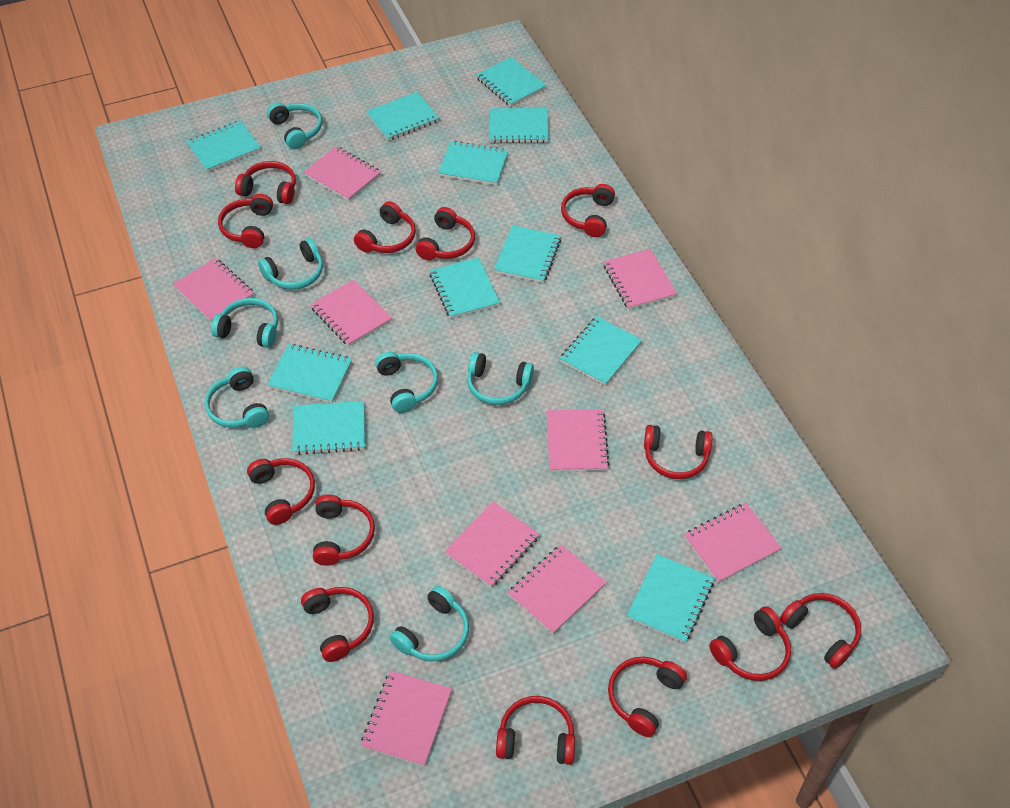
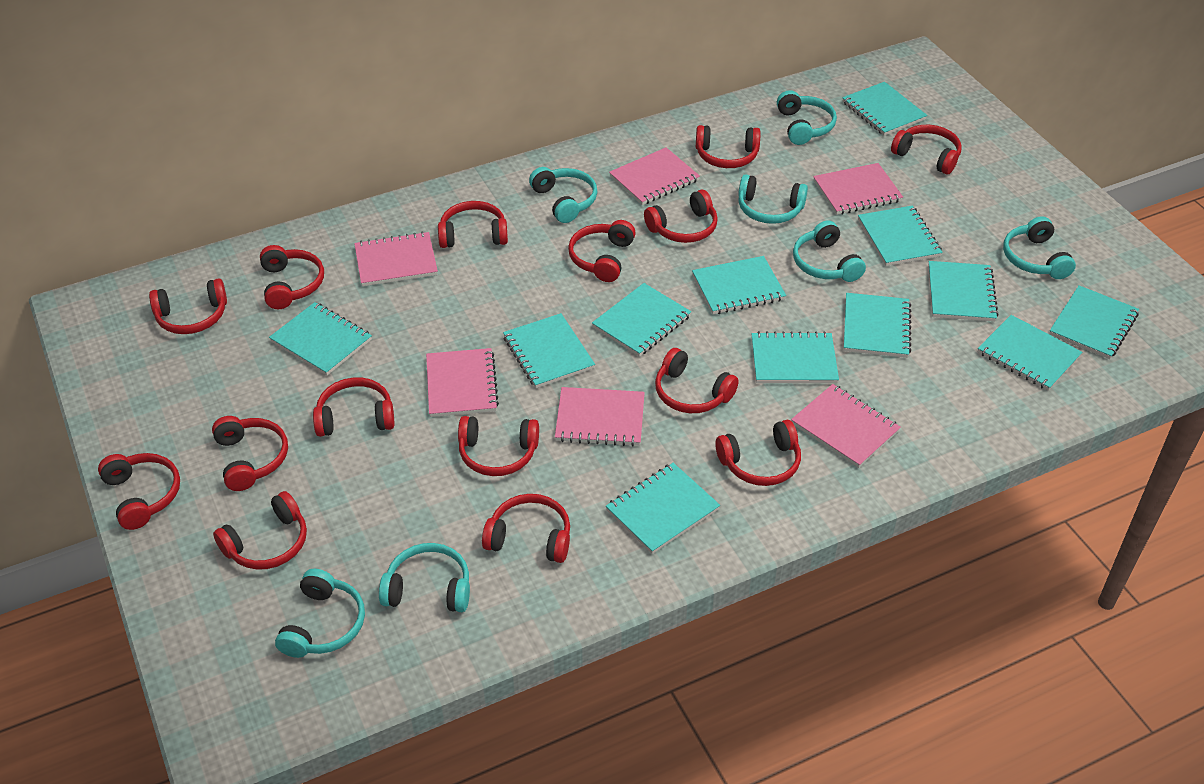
pink notebook: [173,258,254,323] [304,146,381,201] [310,280,392,346] [361,671,452,766] [444,502,540,588] [508,545,607,634] [546,409,610,472] [603,249,677,310] [684,503,782,583] = 9 -> [354,232,438,286] [426,348,499,417] [555,387,645,447] [609,147,700,205] [791,384,901,468] [813,163,903,215] = 6
red headphones: [218,194,273,248] [235,161,296,204] [247,458,315,525] [301,587,374,662] [313,495,375,566] [354,201,416,253] [416,207,475,260] [496,696,575,765] [561,184,615,237] [608,657,687,737] [644,425,712,479] [709,606,791,681] [780,593,861,669] = 13 -> [98,453,180,530] [149,278,227,334] [212,416,288,491] [213,491,307,570] [260,245,324,309] [313,378,395,437] [438,201,508,248] [458,416,539,476] [482,494,570,563] [568,220,636,282] [644,190,718,243] [655,348,739,413] [696,125,760,168] [715,420,801,486] [891,125,962,175] = 15
turquoise notebook: [187,121,261,172] [267,344,352,403] [292,401,365,455] [366,92,439,141] [430,257,500,319] [438,141,508,185] [476,57,547,107] [489,108,549,143] [494,225,561,283] [560,316,642,386] [627,554,714,643] = 11 -> [269,302,372,375] [503,313,595,388] [592,283,691,357] [606,463,720,554] [692,256,786,314] [751,331,839,383] [843,82,927,136] [844,293,911,358] [858,206,943,266] [928,261,999,322] [978,315,1082,391] [1049,285,1139,359] = 12

